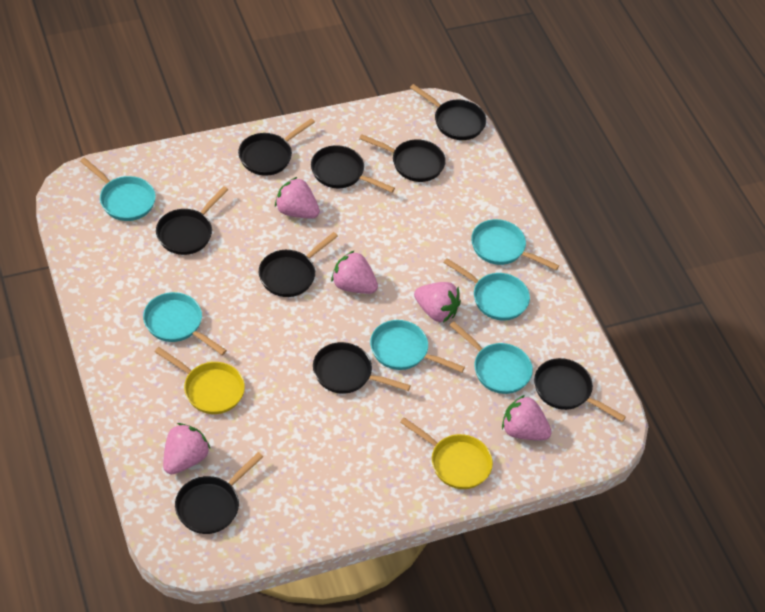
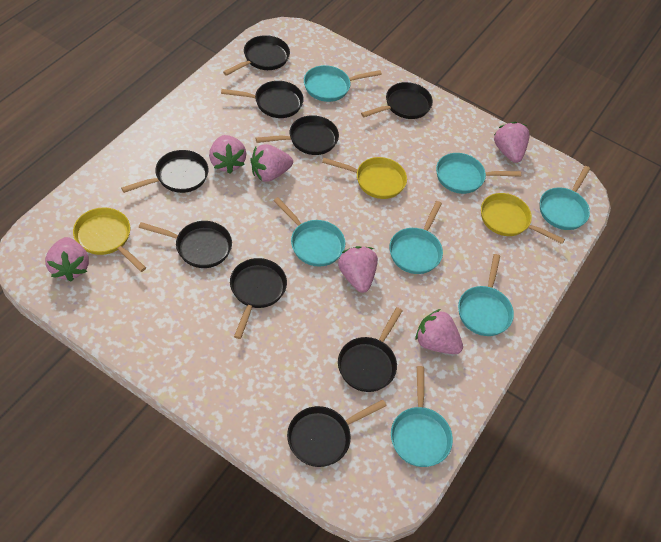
pink strawberry: [163,423,210,474] [275,177,320,219] [331,250,378,294] [414,282,461,322] [502,395,552,440] = 5 -> [45,237,89,281] [209,135,247,174] [250,144,293,182] [338,246,378,293] [415,309,463,354] [494,122,530,163] = 6
turquoise pan: [80,157,156,221] [143,292,227,355] [370,320,465,372] [443,258,530,321] [449,321,533,394] [471,219,559,270] = 6 -> [273,197,345,267] [304,65,382,102] [389,201,443,274] [391,366,453,467] [436,153,521,194] [458,254,514,336] [540,166,590,230] = 7
yellow pan: [155,347,245,414] [400,417,493,489] = 2 -> [73,207,146,272] [322,157,407,199] [481,193,565,244] = 3

